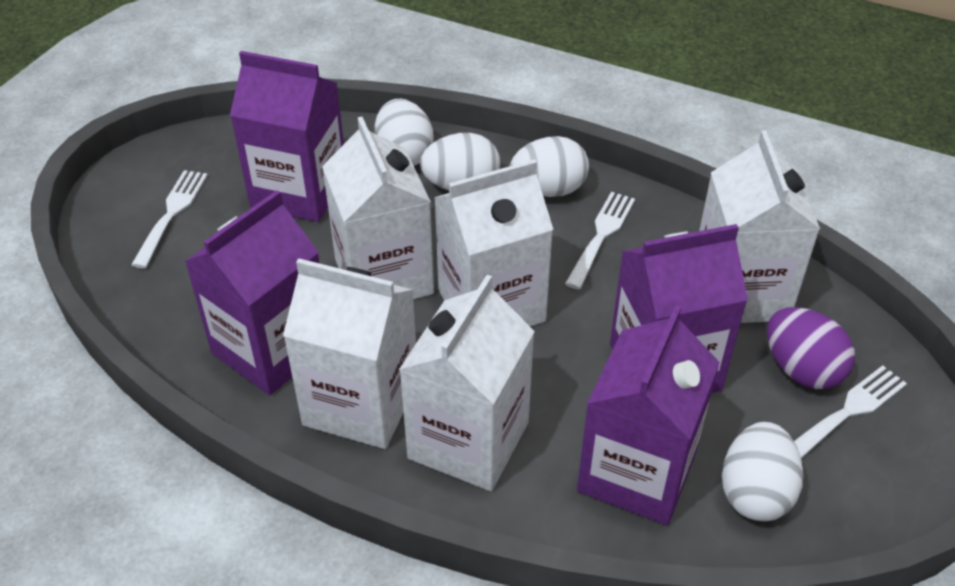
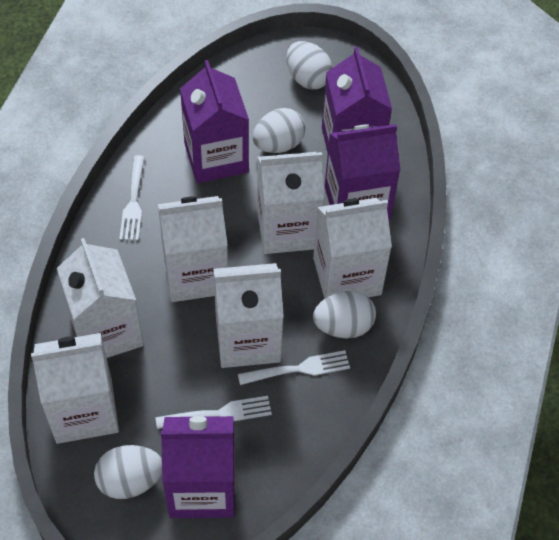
purple egg: [767,307,855,389] = 1 -> none = 0
white carton: [283,258,416,449] [322,117,434,299] [399,275,535,491] [434,159,554,326] [699,131,820,323] = 5 -> [31,333,119,444] [57,238,144,358] [158,196,228,302] [213,263,284,368] [257,152,325,254] [313,198,392,299] = 6

